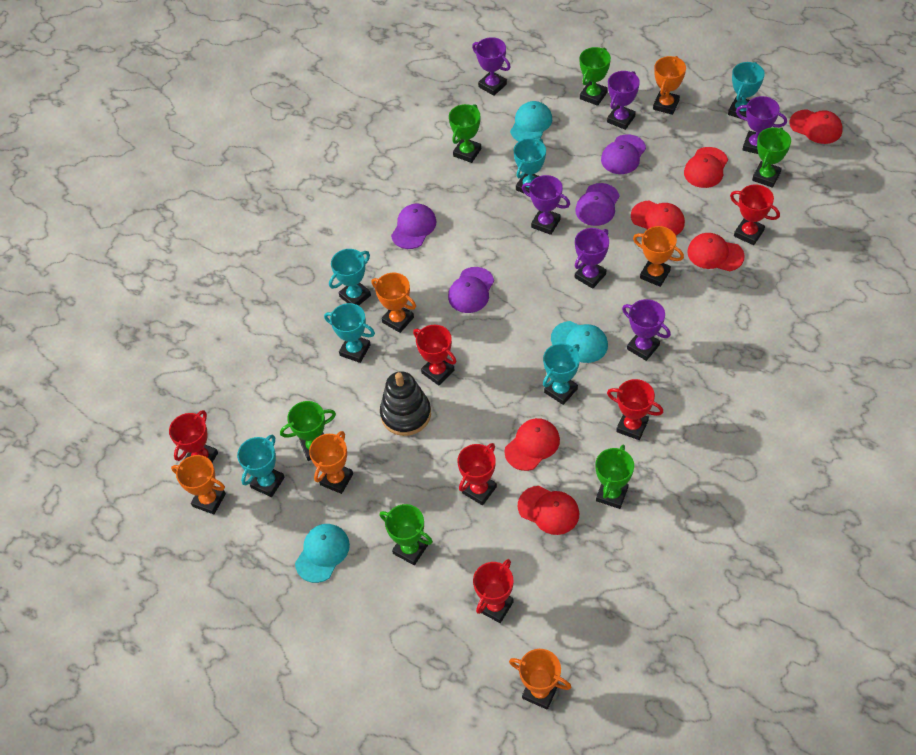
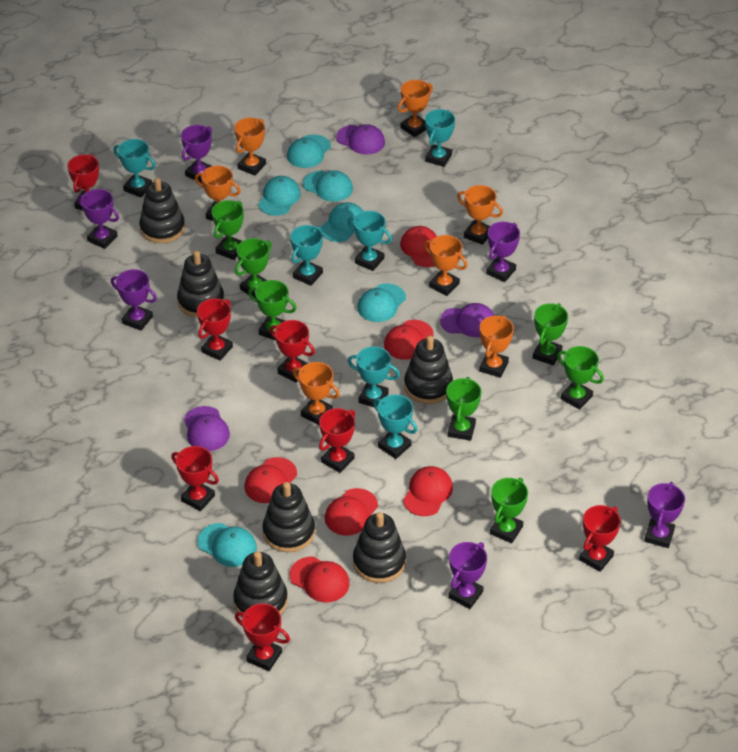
black stacking toy: [380,371,431,436] = 1 -> [139,178,185,243] [177,251,224,318] [233,551,288,617] [263,482,315,553] [353,512,406,583] [404,336,453,404] = 6
green trophy: [280,401,336,461] [380,504,433,565] [449,104,481,163] [580,47,611,106] [595,445,634,509] [752,127,791,188] = 6 -> [212,200,244,260] [235,238,272,298] [248,280,297,340] [446,377,482,441] [490,478,528,543] [533,303,568,365] [557,346,604,410] = 7
orange trophy: [171,455,226,514] [309,431,353,494] [372,273,416,333] [509,649,571,710] [633,226,684,287] [653,56,686,115] = 6 -> [195,166,241,221] [234,117,266,176] [293,362,340,425] [398,80,433,137] [424,235,468,296] [457,185,503,245] [479,315,514,378] = 7
purple cap: [391,204,436,249] [448,267,494,313] [575,183,620,226] [601,134,646,174] = 4 -> [184,406,230,451] [336,124,385,154] [440,303,495,337] = 3
red trophy: [169,410,218,462] [413,325,456,386] [457,443,497,505] [473,559,514,623] [607,379,663,440] [730,184,780,245] = 6 -> [67,154,99,210] [171,446,219,511] [197,298,233,361] [235,603,290,671] [270,320,315,383] [319,408,355,473] [579,505,621,572] = 7
turquoise cap: [295,524,350,583] [510,101,552,141] [551,321,608,363] = 3 -> [197,523,257,567] [258,176,301,216] [287,134,331,168] [303,170,353,202] [321,202,364,242] [357,283,406,322] = 6

